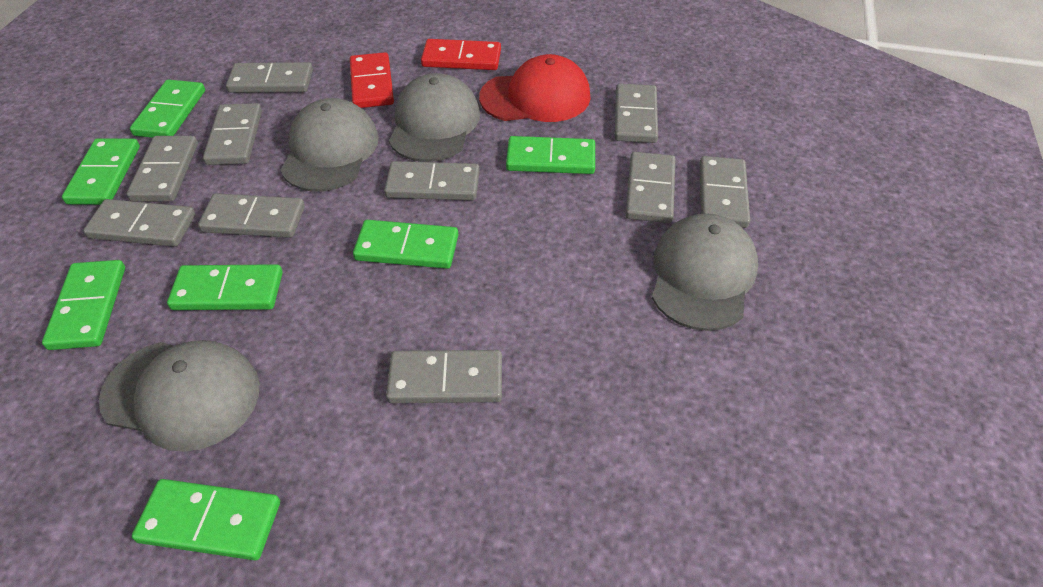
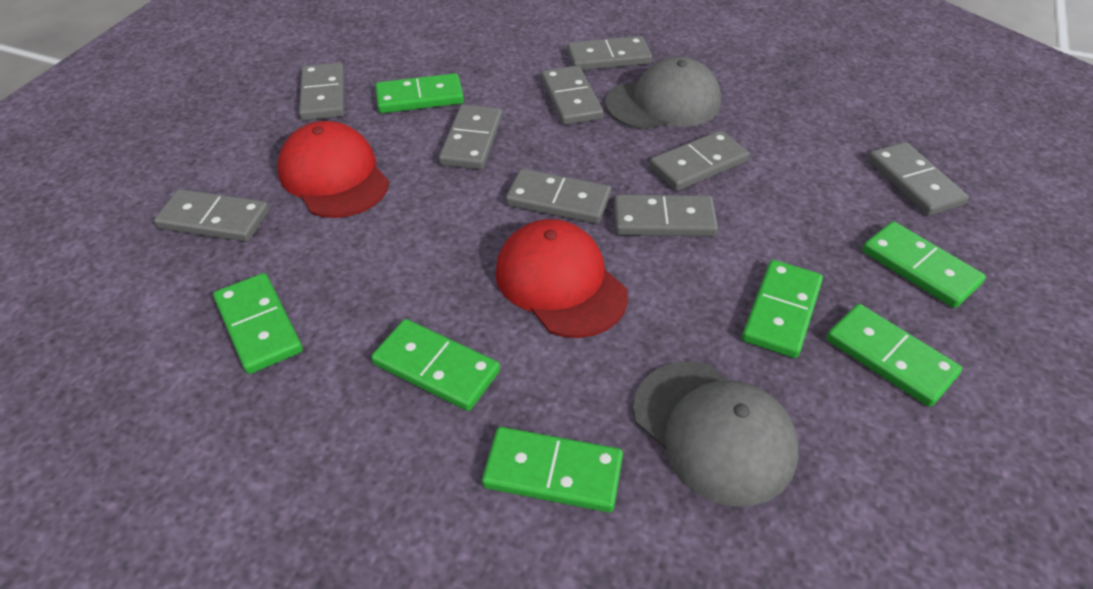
grey cap: [99,340,260,452] [280,98,379,192] [389,73,480,162] [652,213,758,331] = 4 -> [605,57,721,130] [633,362,799,507] = 2
grey domino: [83,199,195,247] [126,136,198,202] [198,193,305,238] [203,103,262,165] [226,62,313,93] [384,161,480,201] [386,350,502,403] [615,84,658,143] [625,152,675,223] [700,156,750,228] = 10 -> [154,189,269,242] [299,62,344,120] [439,105,502,170] [506,169,611,224] [541,66,604,125] [567,36,652,70] [614,195,718,236] [649,130,750,191] [868,142,969,216] = 9
red cap: [479,54,591,122] = 1 -> [277,121,389,218] [495,219,628,338] = 2
red domino: [350,52,394,108] [421,39,501,70] = 2 -> none = 0

